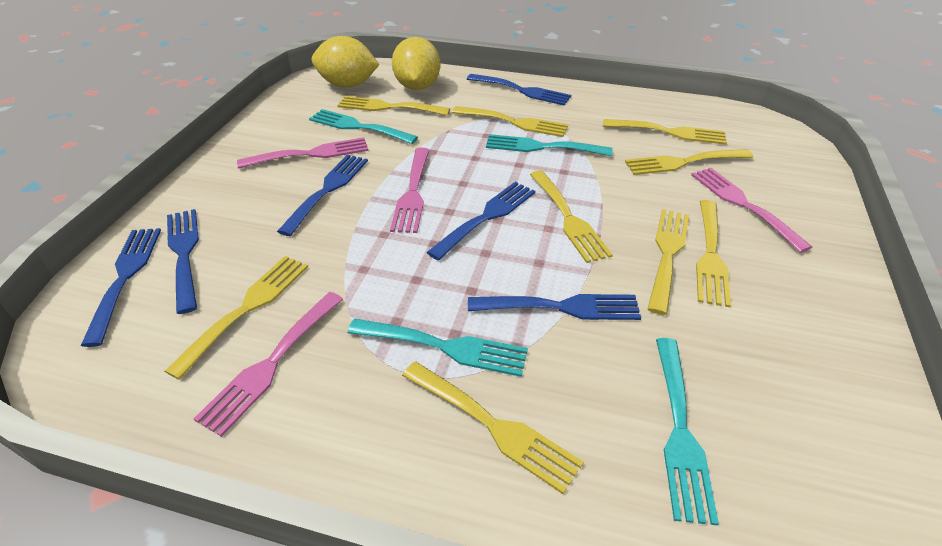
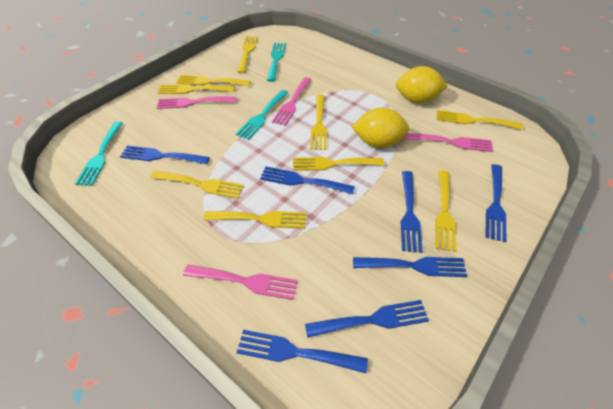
blue fork: [81,228,161,347] [167,209,199,314] [277,155,368,236] [427,182,535,260] [467,74,571,105] [468,294,641,320] = 6 -> [120,146,210,164] [236,330,368,373] [260,167,355,194] [305,300,429,338] [353,257,467,277] [401,171,423,253] [485,164,506,242] = 7
turquoise fork: [309,109,418,144] [348,318,528,377] [486,134,612,156] [656,338,719,526] = 4 -> [75,121,123,186] [236,90,289,140] [267,43,286,82] = 3

